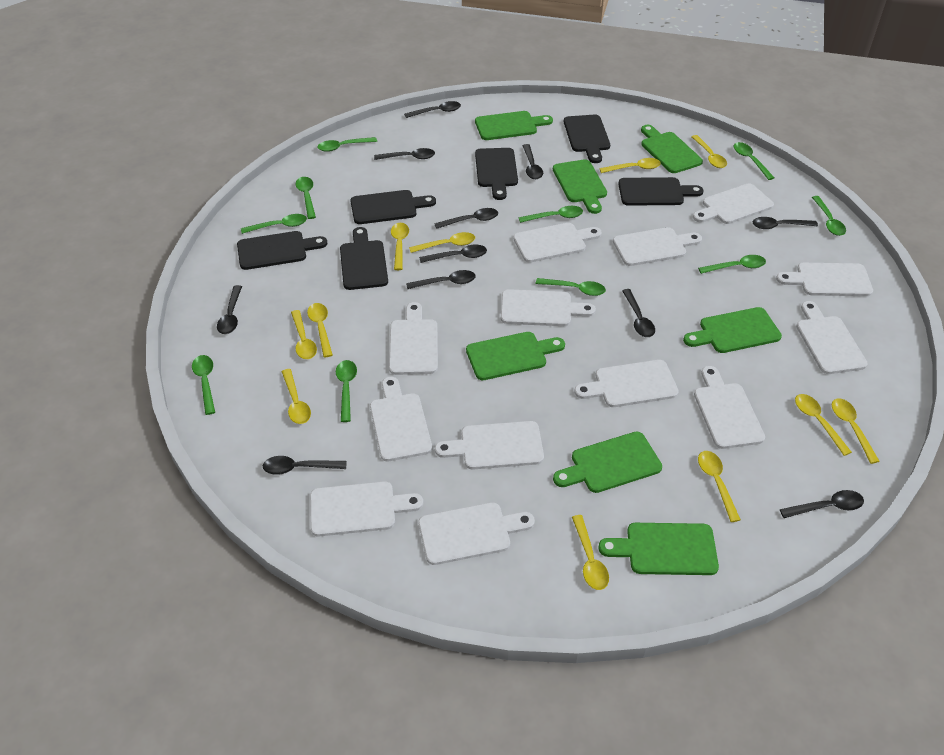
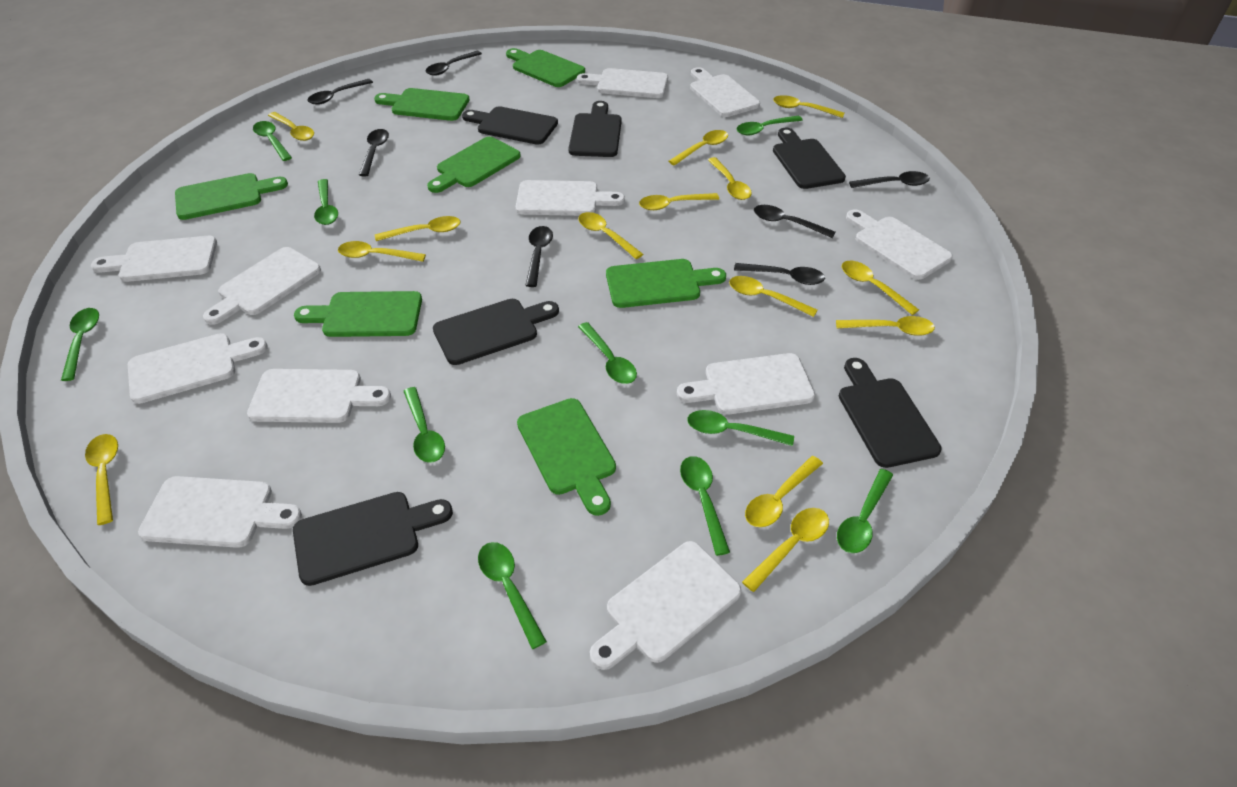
black spoon: [217,285,242,334] [263,456,347,475] [374,148,435,160] [404,101,461,118] [406,270,476,289] [419,245,487,263] [434,208,498,229] [522,144,543,179] [622,289,655,337] [753,217,818,229] [780,490,864,518] = 11 -> [307,79,373,105] [359,129,389,177] [425,51,482,76] [525,226,553,287] [734,263,825,285] [754,205,835,238] [849,171,930,188] = 7
white cutting board: [310,482,423,536] [370,377,432,461] [389,302,438,375] [419,502,535,565] [435,421,544,469] [501,289,596,326] [513,223,602,263] [574,360,679,407] [613,227,702,266] [693,183,774,224] [694,366,765,449] [776,263,873,296] [796,301,868,374] = 13 -> [91,236,217,282] [128,333,268,404] [138,476,302,548] [203,247,321,325] [247,369,391,423] [516,180,625,216] [577,68,668,98] [590,541,741,670] [677,353,815,415] [690,67,760,117] [846,209,953,280] = 11
yellow spoon: [282,369,311,424] [291,310,317,359] [307,303,333,357] [391,223,409,270] [409,232,475,253] [572,515,609,590] [599,158,661,173] [691,135,727,168] [698,451,741,522] [795,394,852,456] [832,398,880,464] = 11 -> [85,434,118,525] [268,112,314,141] [338,241,426,262] [375,216,461,241] [578,212,643,259] [639,193,719,210] [669,130,728,166] [708,157,752,200] [729,276,817,317] [742,508,829,592] [745,456,823,527] [773,95,844,118] [836,316,935,336] [842,261,919,315] = 14

